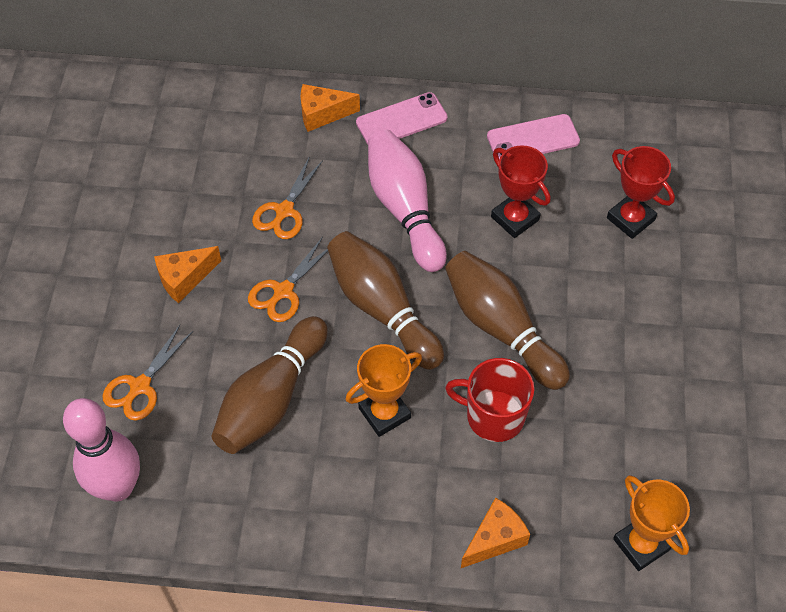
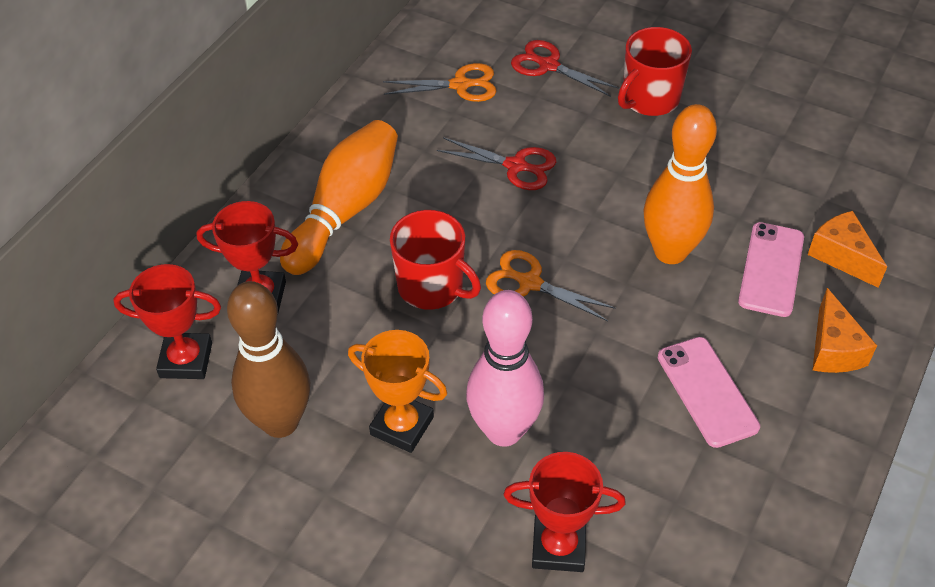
brown bowling pin: [212,316,328,454] [327,231,444,370] [445,251,570,390] = 3 -> [227,281,310,438] = 1
orange bowling pin: none = 0 -> [280,120,398,275] [643,104,717,264] = 2
orange cheese: [154,246,221,303] [301,84,360,132] [461,497,530,568] = 3 -> [808,211,887,288] [813,288,877,373] = 2
orange scissors: [102,325,193,421] [248,237,328,322] [252,156,323,239] = 3 -> [383,63,497,102] [486,250,616,321] = 2
orange trophy: [346,344,422,437] [613,475,690,571] = 2 -> [348,330,447,453] = 1
pink bowling pin: [63,398,140,501] [368,130,447,272] = 2 -> [466,290,544,447] = 1
red mug: [445,358,534,442] = 1 -> [390,210,481,310] [618,27,692,116] = 2
red scissors: none = 0 -> [437,137,556,190] [511,40,619,97] = 2
red trophy: [491,145,551,238] [607,146,675,239] = 2 -> [113,264,221,379] [197,201,298,312] [503,452,626,572] = 3

